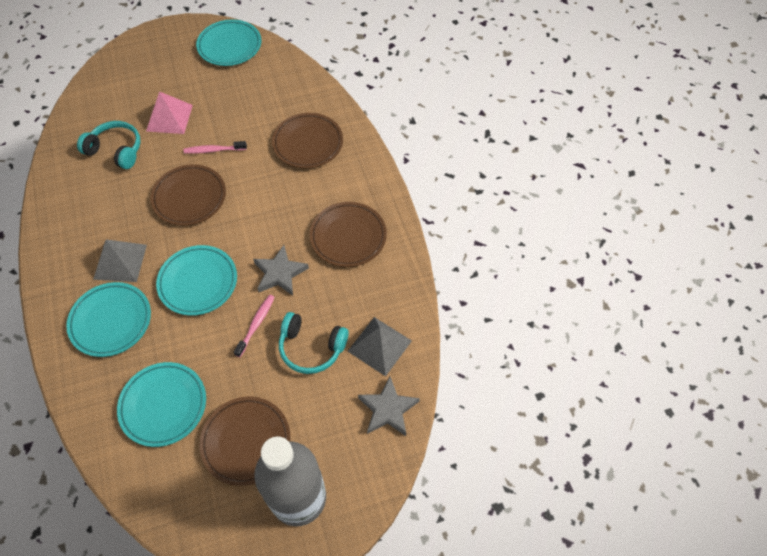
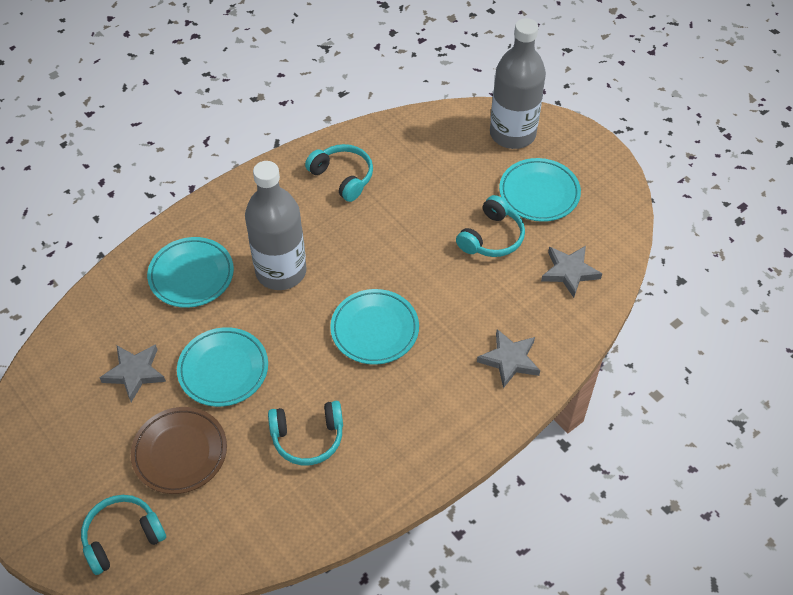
brown plate: [150,164,226,226] [199,397,290,486] [272,113,343,168] [310,202,387,267] = 4 -> [131,407,227,494] = 1
grey bottle: [254,436,326,526] = 1 -> [245,161,307,290] [490,18,546,149] = 2
grey pyramid: [93,239,147,282] [347,317,412,376] = 2 -> none = 0
grey star: [253,245,309,295] [358,377,420,436] = 2 -> [99,344,166,402] [477,329,540,388] [541,246,602,298] = 3
pink pyramid: [146,91,193,134] = 1 -> none = 0
pink toothbrush: [183,141,247,154] [234,295,275,357] = 2 -> none = 0
turquoise headphones: [77,121,141,169] [279,312,349,374] = 2 -> [81,495,166,575] [268,401,343,465] [305,144,373,202] [456,195,525,257] = 4

